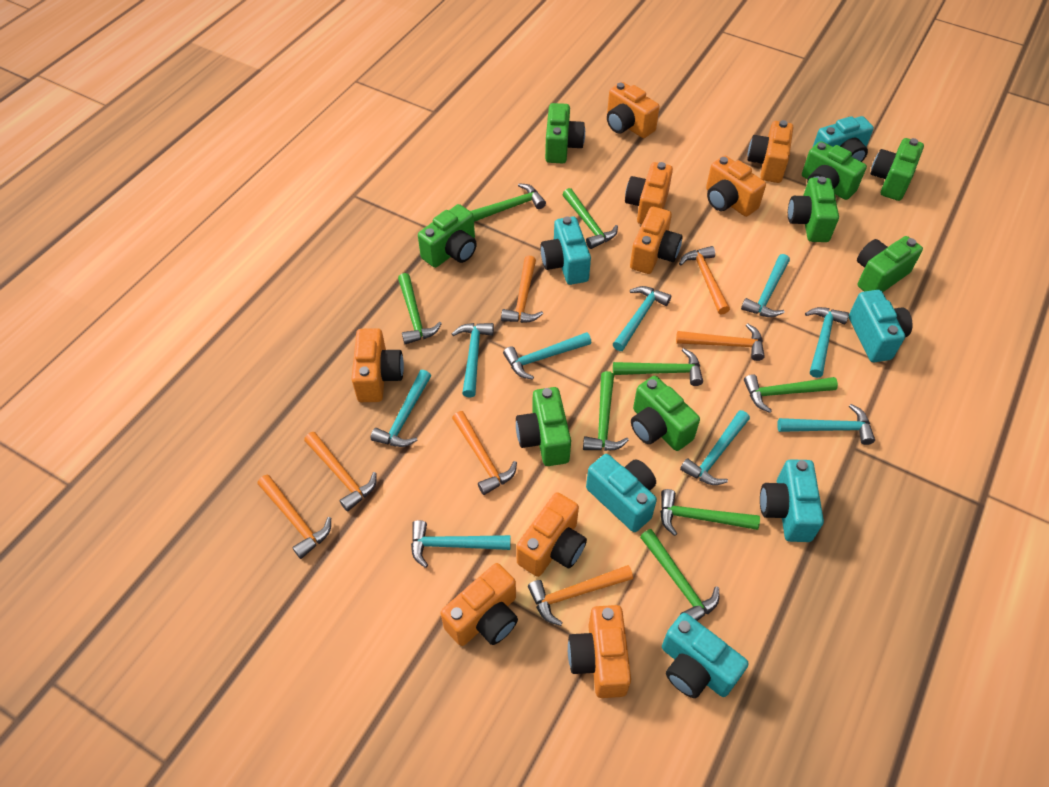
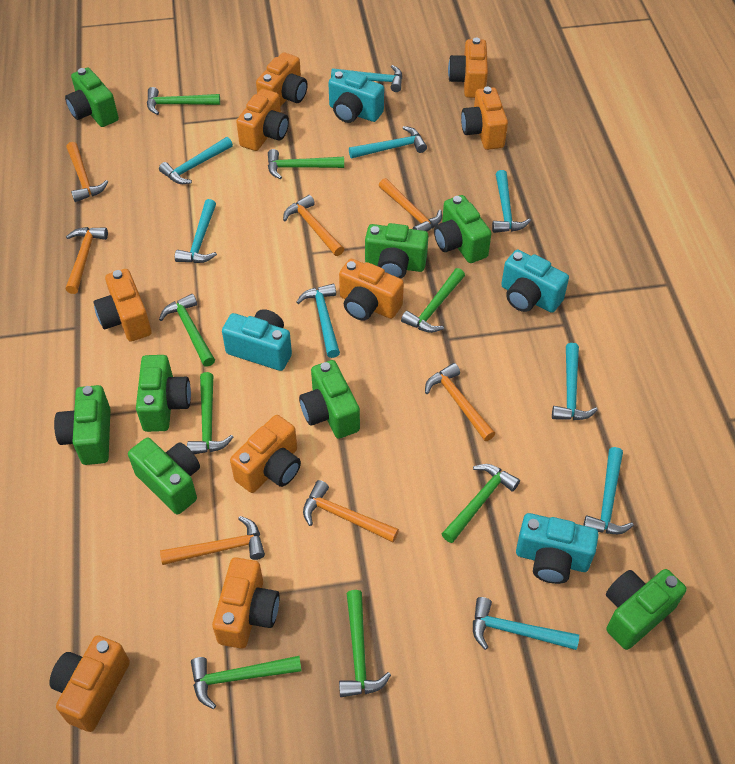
turquoise camera: [540,216,591,285] [586,454,657,532] [662,613,748,698] [760,459,824,542] [812,116,874,162] [849,290,913,362] = 6 -> [222,309,292,371] [328,70,384,123] [501,249,569,313] [516,513,599,584] = 4

